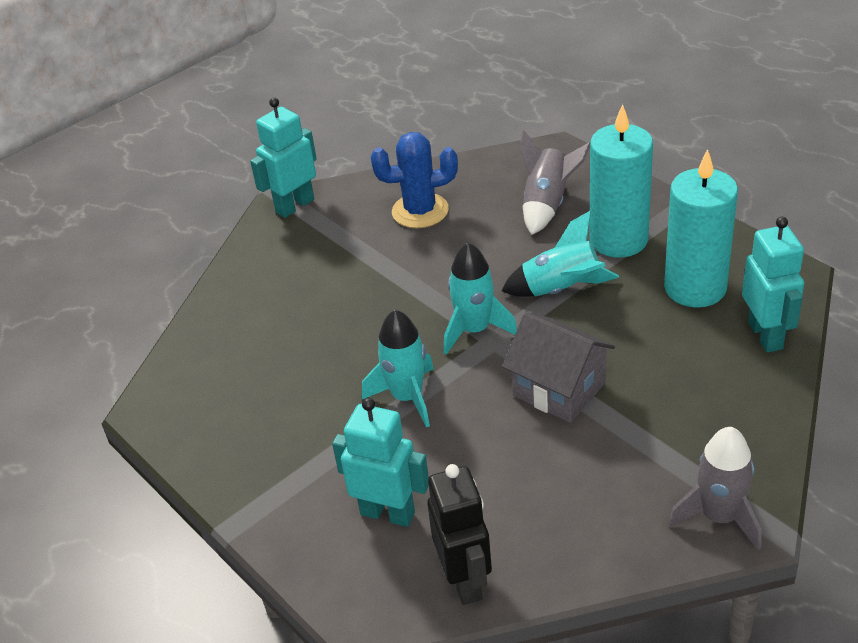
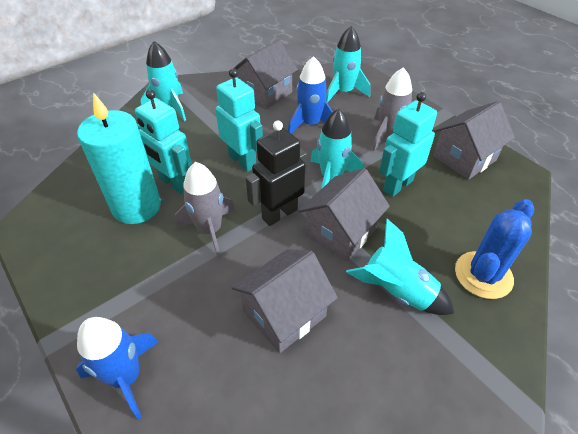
blue rocket: none = 0 -> [76,317,158,420] [288,56,333,134] = 2
grey house: [502,312,615,423] = 1 -> [231,249,338,353] [234,39,298,110] [298,168,390,261] [433,101,515,180] = 4
turquoise candle: [589,104,653,257] [664,149,738,308] = 2 -> [77,92,161,224] = 1
turquoise rocket: [362,310,434,427] [444,243,517,355] [501,211,619,297] = 3 -> [141,41,186,121] [310,108,363,189] [326,26,370,103] [346,219,455,315] = 4

